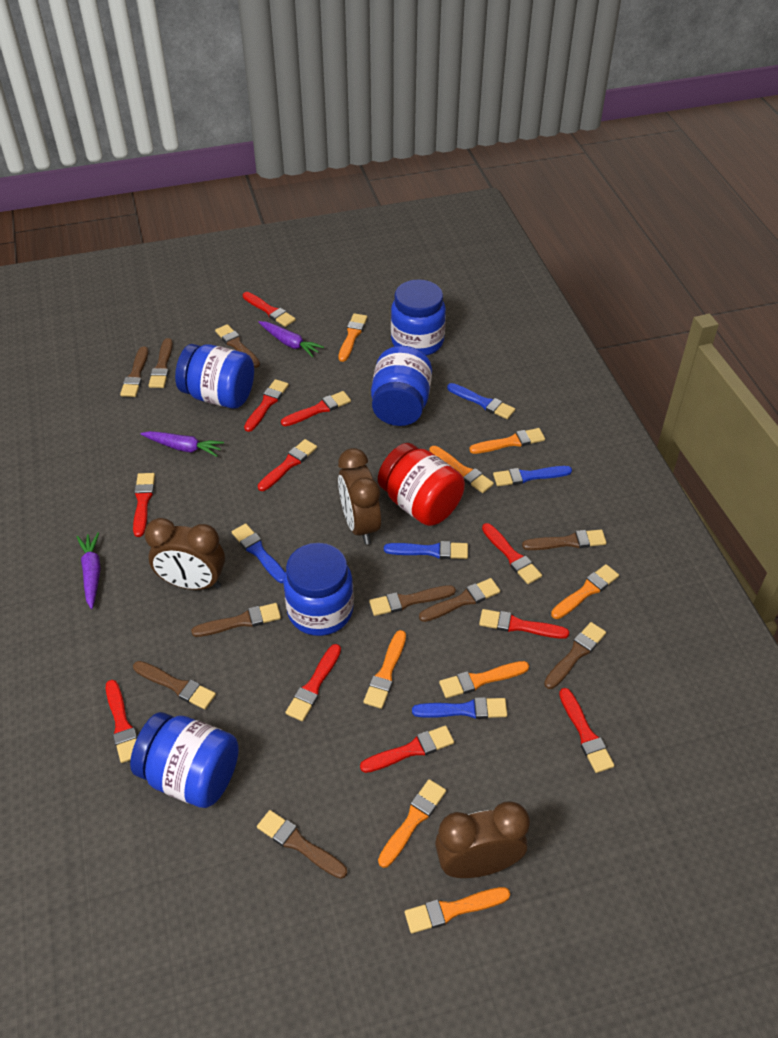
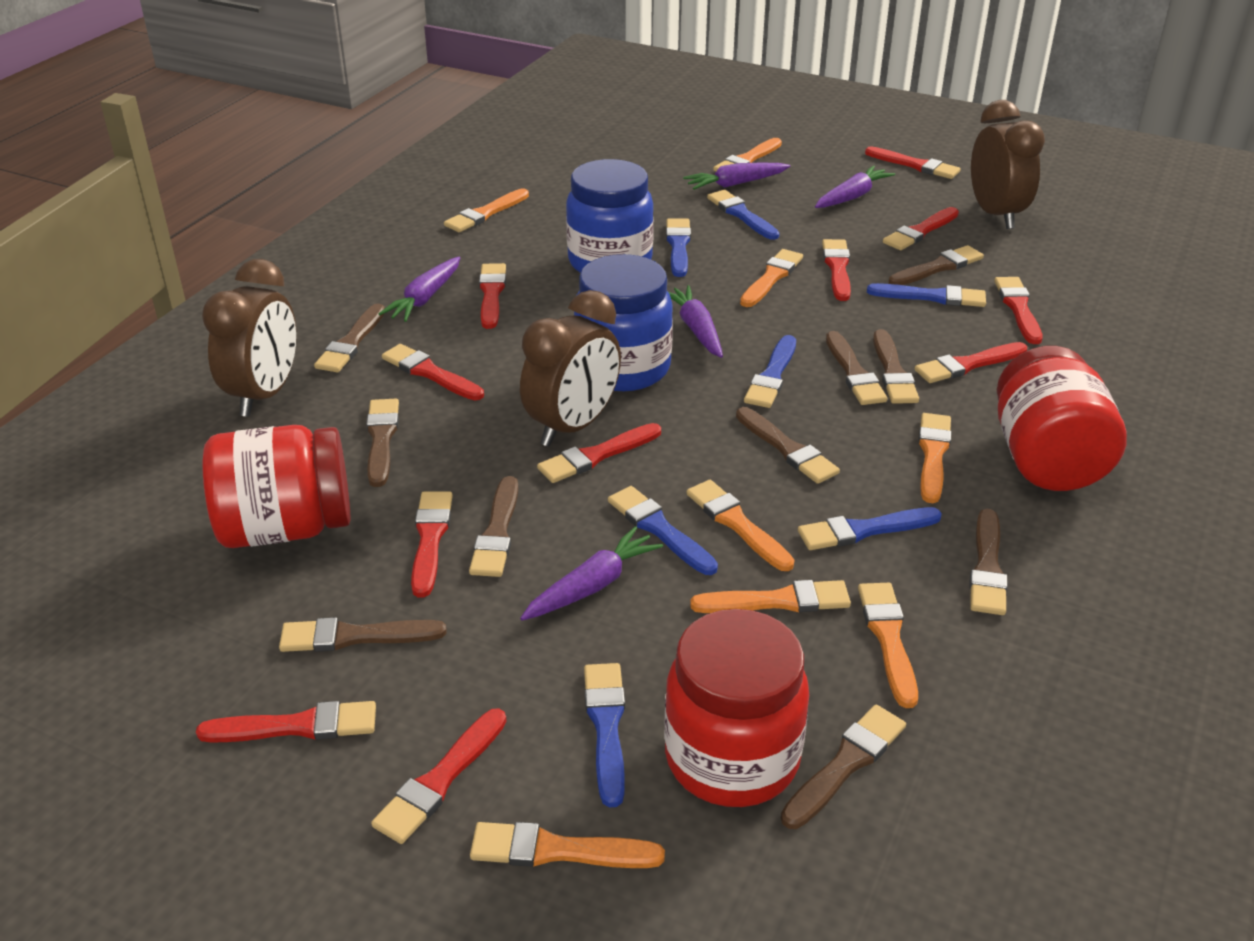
blue brush: [232,523,285,583] [384,541,468,559] [412,697,507,719] [447,383,515,419] [493,466,572,486] = 5 -> [584,663,625,807] [608,486,718,575] [666,218,691,277] [707,190,779,240] [744,335,796,408] [798,507,942,550] [867,283,986,307] = 7
blue jar: [130,712,239,808] [175,344,254,409] [283,543,354,636] [371,346,432,426] [391,279,446,356] = 5 -> [566,159,654,273] [574,254,673,391] = 2
purple carrot: [77,532,101,609] [141,431,224,457] [259,321,324,358] = 3 -> [379,257,460,322] [520,526,663,621] [668,285,723,358] [683,163,790,190] [815,165,895,208] = 5
red jar: [378,443,465,526] = 1 -> [203,425,350,548] [664,609,809,807] [997,346,1127,491] = 3

